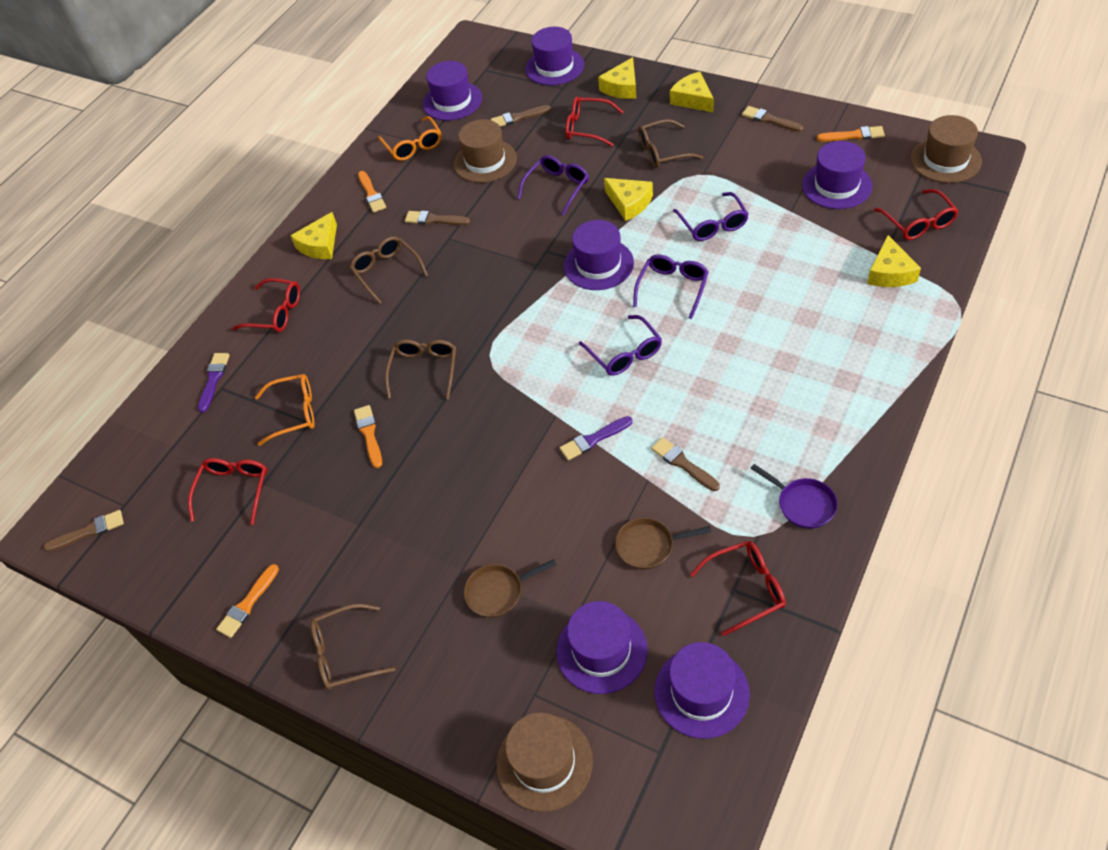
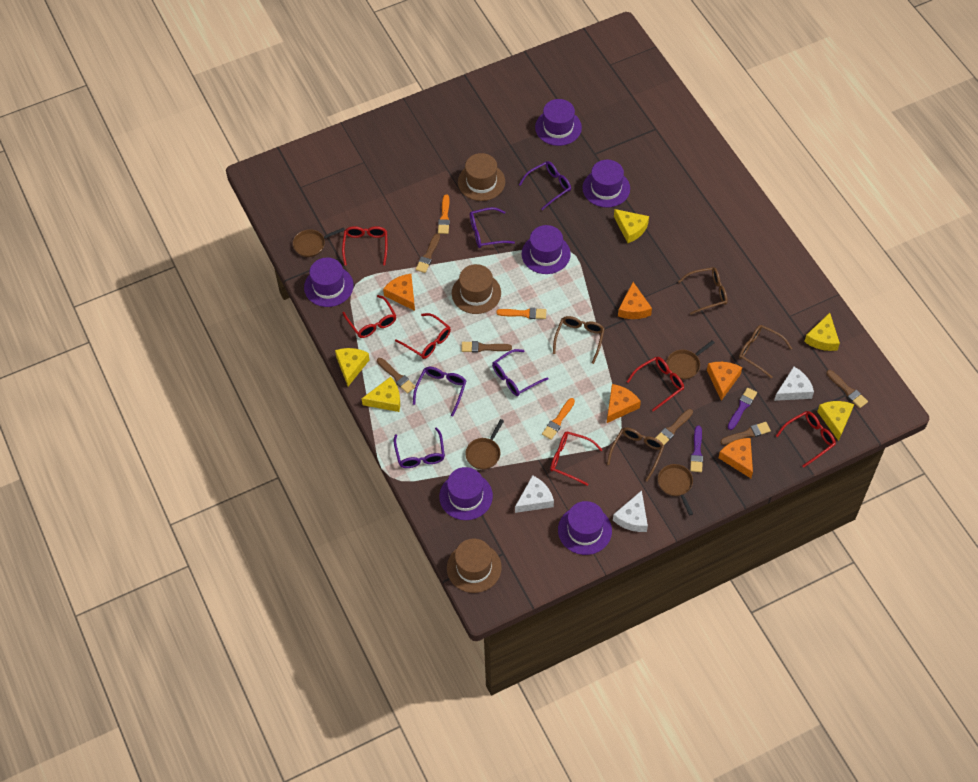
brown brush: [43,510,124,552] [405,211,470,225] [491,105,551,127] [651,437,720,491] [742,106,804,132] = 5 -> [377,358,415,393] [416,233,440,273] [461,341,512,353] [656,409,693,445] [720,422,771,445] [826,370,868,408] = 6
brown pan: [464,559,557,618] [615,518,712,570] = 2 -> [293,227,345,257] [465,419,504,470] [658,464,693,516] [666,340,715,380] = 4
orange brush: [216,564,279,638] [354,405,382,468] [358,171,386,213] [817,126,885,141] = 4 -> [438,195,450,234] [496,308,546,319] [542,398,575,440] = 3
orange cheese: none = 0 -> [383,274,415,311] [607,384,641,423] [618,282,652,319] [707,362,742,401] [719,438,753,478] = 5
orange glasses: [255,374,315,446] [378,116,442,161] = 2 -> none = 0
purple glasses: [517,155,589,215] [579,315,662,376] [633,255,709,319] [673,192,749,241] = 4 -> [394,427,445,468] [413,367,466,416] [470,207,515,248] [492,349,549,396] [519,161,571,210] = 5
purple pan: [750,464,838,529] = 1 -> none = 0
red glasses: [188,458,267,525] [232,278,300,332] [565,96,623,146] [690,541,786,636] [874,189,959,240] = 5 -> [342,226,388,265] [342,295,396,338] [395,313,451,359] [550,431,602,486] [627,357,684,412] [776,411,836,468] = 6
white cheese: none = 0 -> [515,475,554,513] [613,490,648,532] [774,367,814,401] = 3

